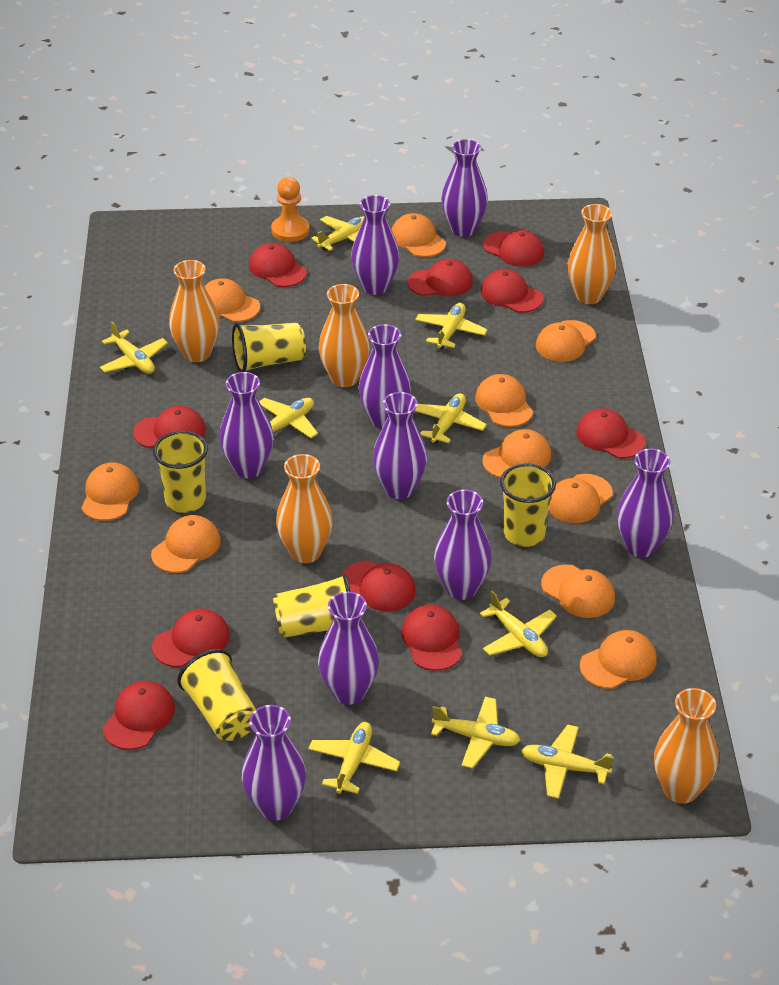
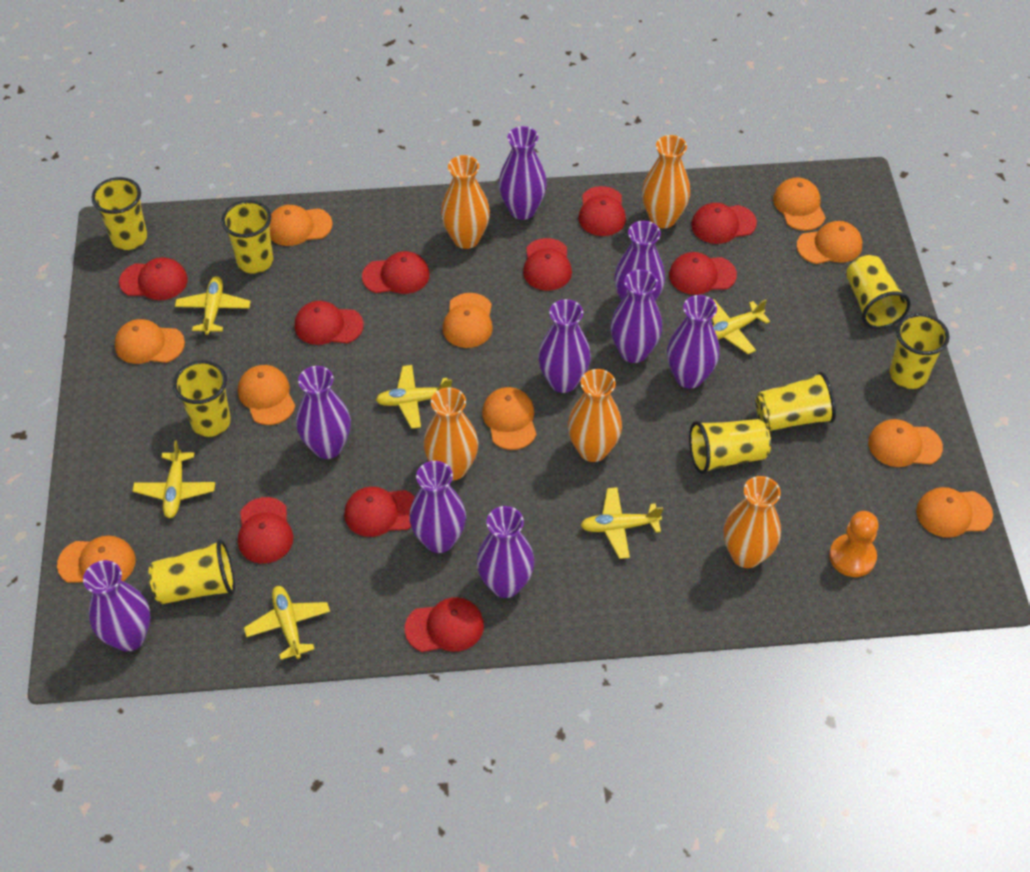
yellow cup: [153,431,208,513] [177,649,256,741] [232,322,306,372] [273,574,351,637] [500,463,556,547] = 5 -> [92,177,147,250] [149,539,235,604] [173,360,231,437] [221,200,273,274] [689,419,771,474] [755,372,836,431] [846,255,911,329] [889,313,950,389] = 8
yellow plane: [100,322,168,374] [259,398,318,440] [308,722,400,794] [311,216,364,251] [415,303,488,350] [415,393,487,444] [431,697,521,769] [480,591,557,657] [521,725,614,799] = 9 -> [133,440,215,518] [175,276,251,335] [244,586,330,660] [376,365,452,429] [580,487,663,559] [712,299,770,354] = 6

